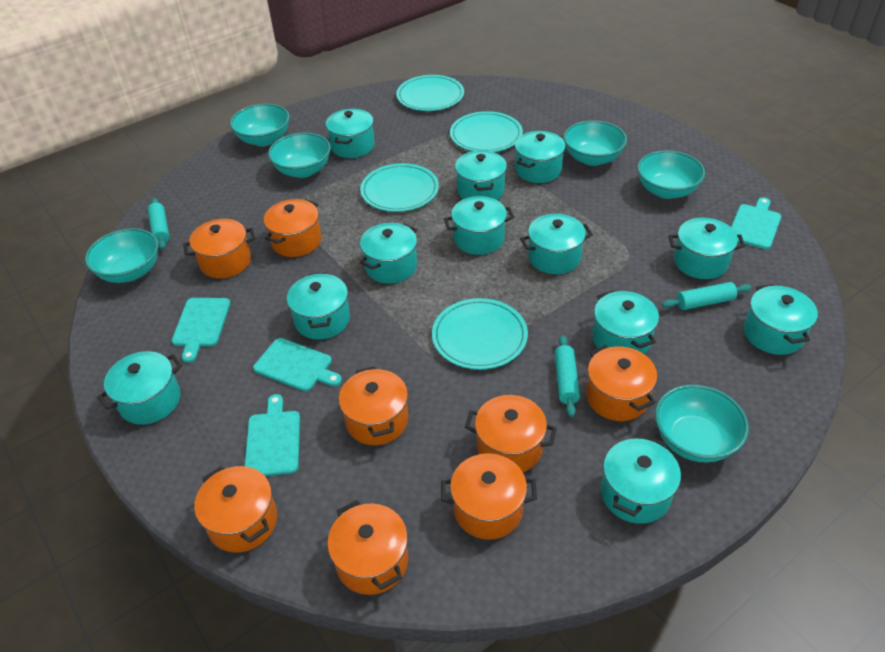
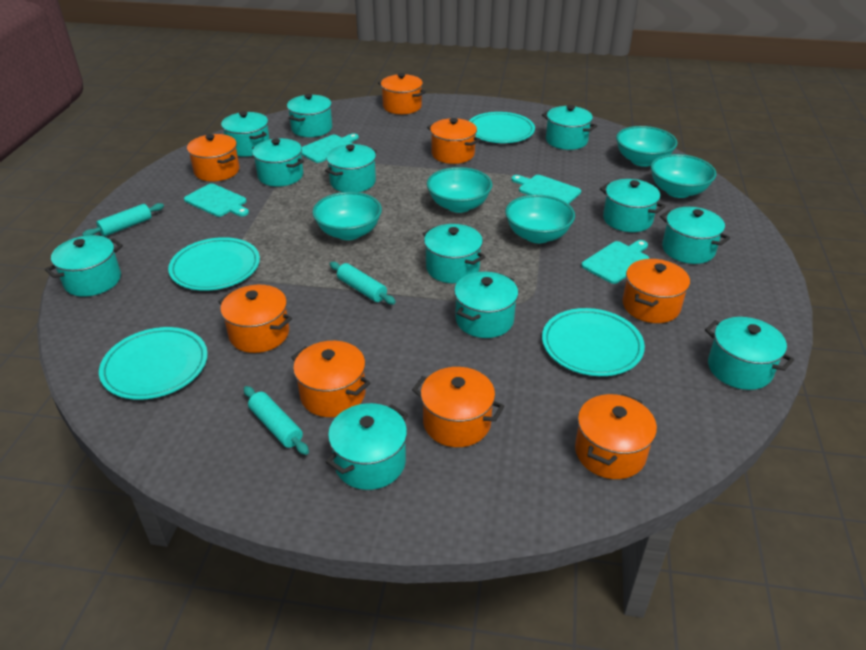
turquoise bowl: [85,228,158,283] [230,104,290,146] [268,132,331,178] [564,120,627,166] [637,150,705,199] [655,385,749,462] = 6 -> [312,192,382,240] [427,167,492,213] [505,195,575,243] [616,126,678,167] [651,154,717,198] = 5

